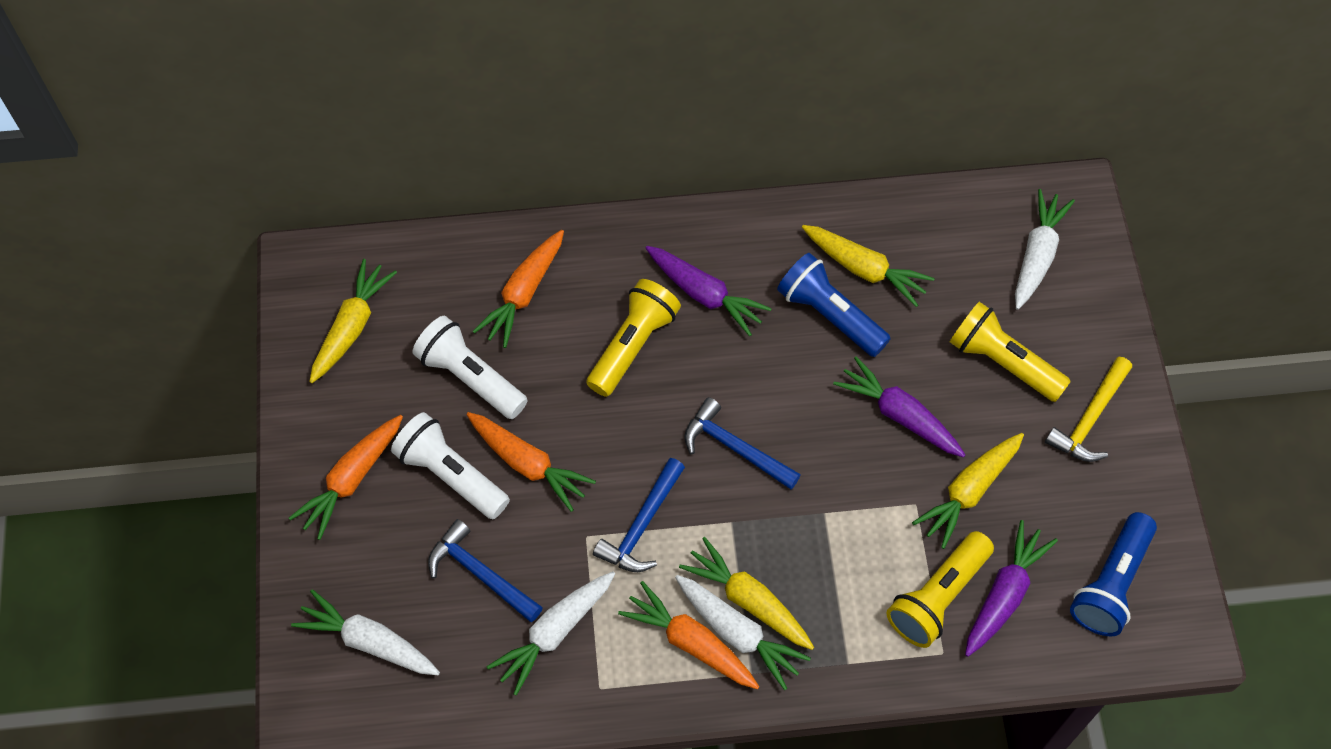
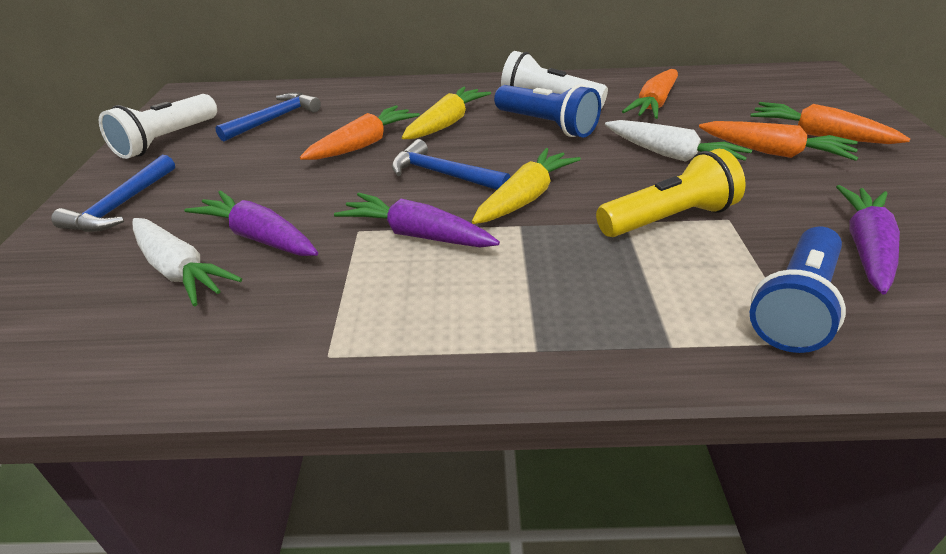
white carrot: [291,590,440,675] [486,572,615,696] [675,575,811,690] [1015,189,1075,310] = 4 -> [133,218,242,306] [605,120,752,162] = 2
yellow carrot: [309,259,397,383] [679,537,814,650] [802,225,935,307] [912,433,1024,549] = 4 -> [402,86,491,139] [472,148,581,224] = 2
yellow flashlight: [586,279,681,397] [886,531,994,648] [950,302,1071,402] = 3 -> [596,149,746,237] = 1
yellow hammer: [1045,357,1132,462] = 1 -> none = 0

